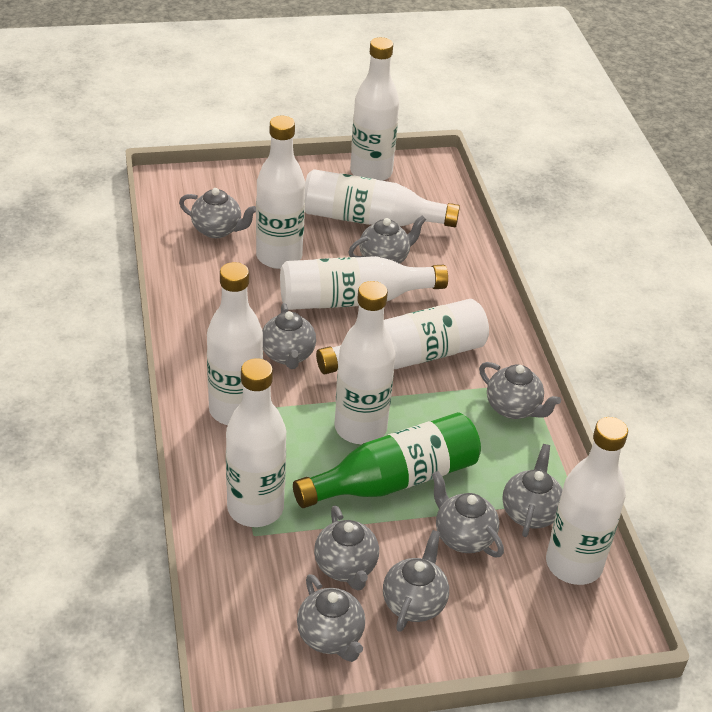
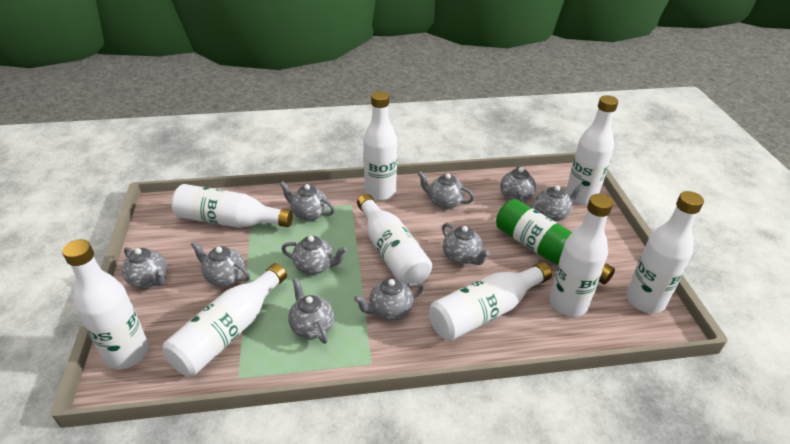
grey teapot: [179,188,256,238] [262,303,316,369] [297,574,365,662] [314,506,379,590] [348,215,426,264] [383,530,449,632] [432,471,504,557] [479,362,561,419] [502,444,563,537] = 9 -> [122,247,167,288] [191,241,250,286] [280,181,335,221] [282,236,347,275] [288,278,334,344] [354,278,423,321] [418,171,474,209] [442,223,490,265] [500,165,536,202] [530,184,584,222] = 10

